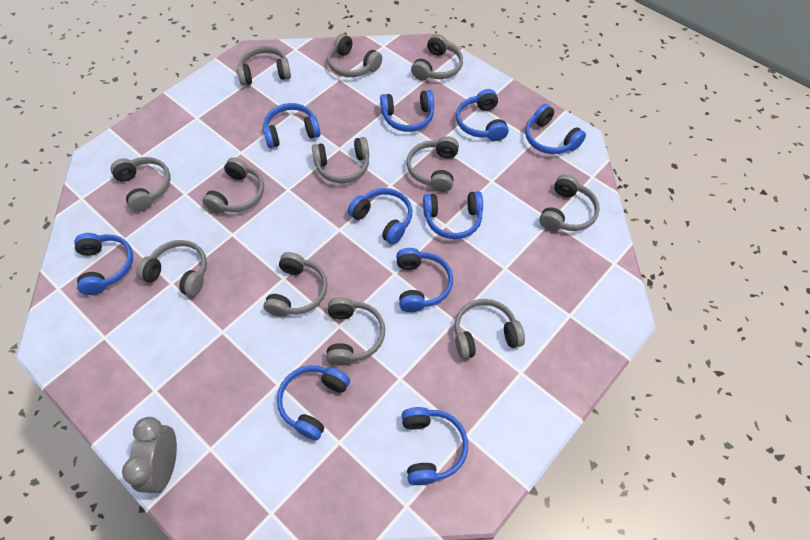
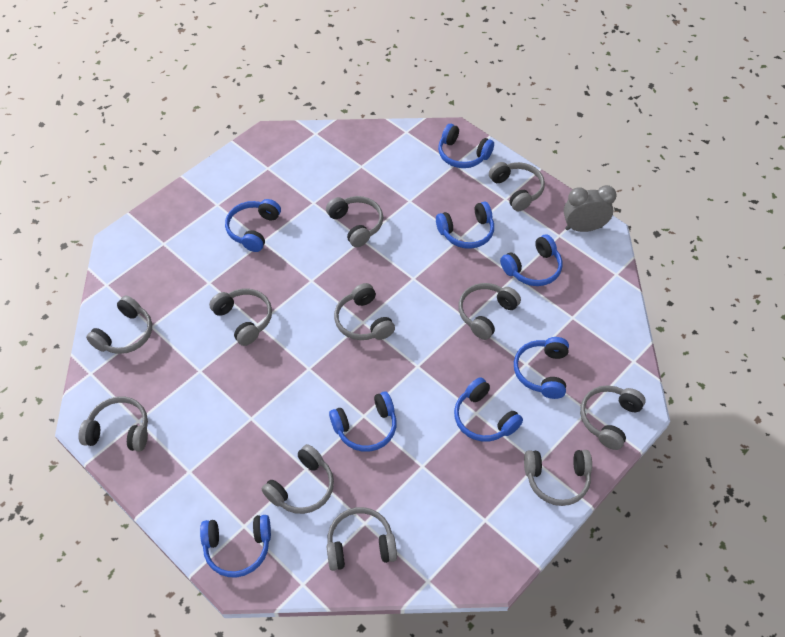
blue headphones: [74,233,133,295] [263,103,320,148] [277,365,350,440] [348,188,412,245] [380,90,434,132] [396,248,453,312] [402,407,468,485] [423,191,483,239] [456,89,509,141] [525,104,586,154] = 10 -> [200,515,271,577] [225,199,281,252] [329,391,397,452] [436,201,494,249] [438,124,494,168] [454,377,523,442] [500,234,562,286] [514,337,569,399] = 8
grey headphones: [111,157,171,212] [136,240,207,297] [202,157,264,213] [237,46,291,86] [264,252,328,317] [312,137,369,183] [326,297,385,366] [327,34,382,77] [407,136,459,192] [411,34,463,80] [454,299,525,359] [539,174,600,231] = 12 -> [78,397,148,452] [86,296,152,354] [209,289,272,346] [262,444,334,514] [326,196,383,247] [326,507,397,571] [334,283,395,340] [458,283,521,340] [489,162,545,211] [524,450,592,506] [580,385,646,450] = 11

